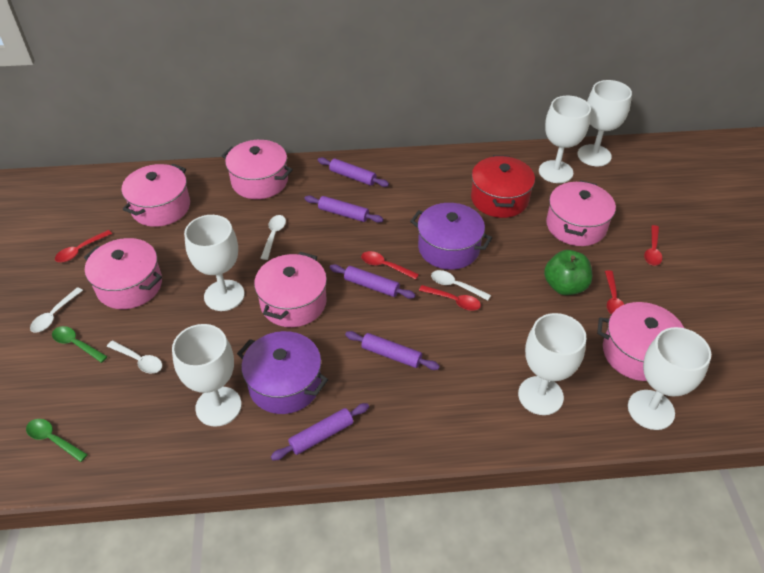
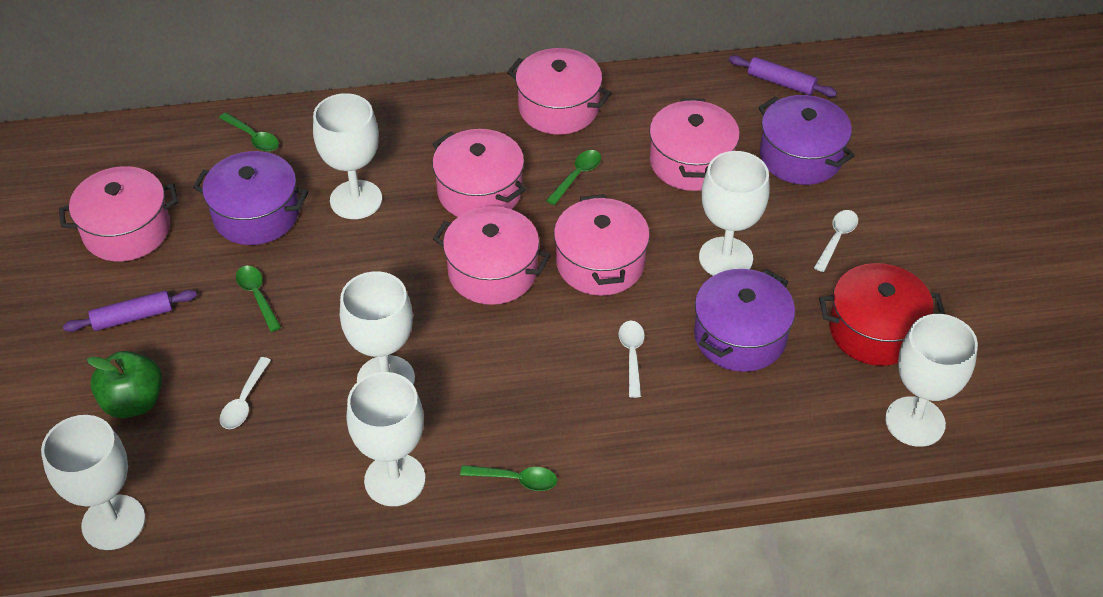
green spoon: [26,419,88,462] [52,326,108,363] = 2 -> [219,113,279,152] [236,266,281,332] [460,465,557,491] [546,150,601,205] = 4
purple pot: [237,331,328,414] [410,203,492,270] = 2 -> [193,151,308,245] [694,269,795,372] [758,95,855,185] = 3
purple rolling pin: [271,403,369,461] [304,195,384,223] [318,157,389,187] [329,264,416,299] [345,331,440,370] = 5 -> [63,290,197,332] [729,55,837,97] = 2
red spoon: [55,230,112,262] [361,251,419,280] [419,285,481,311] [605,270,624,314] [644,225,662,266] = 5 -> none = 0
white spoon: [30,287,83,333] [107,341,162,374] [261,215,286,260] [431,270,491,300] = 4 -> [220,357,271,429] [619,321,645,398] [814,210,858,272] = 3

